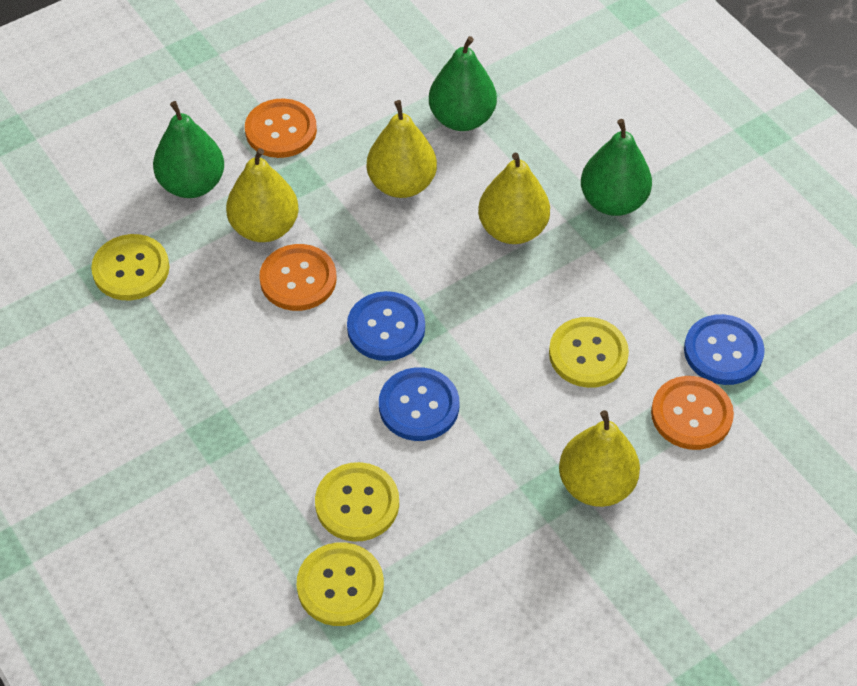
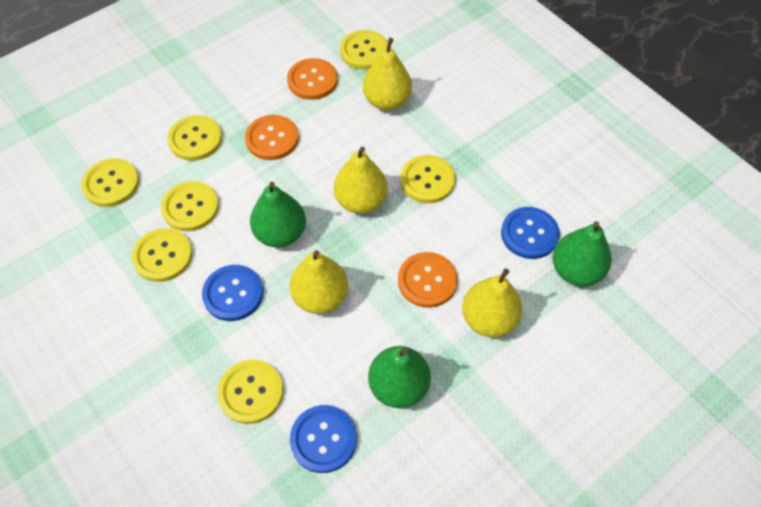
yellow button: [91,234,169,300] [296,542,384,626] [315,462,399,542] [549,317,629,388] = 4 -> [81,158,139,207] [132,228,192,282] [161,181,219,231] [167,115,222,161] [217,360,283,424] [340,30,388,70] [400,155,455,203] = 7

